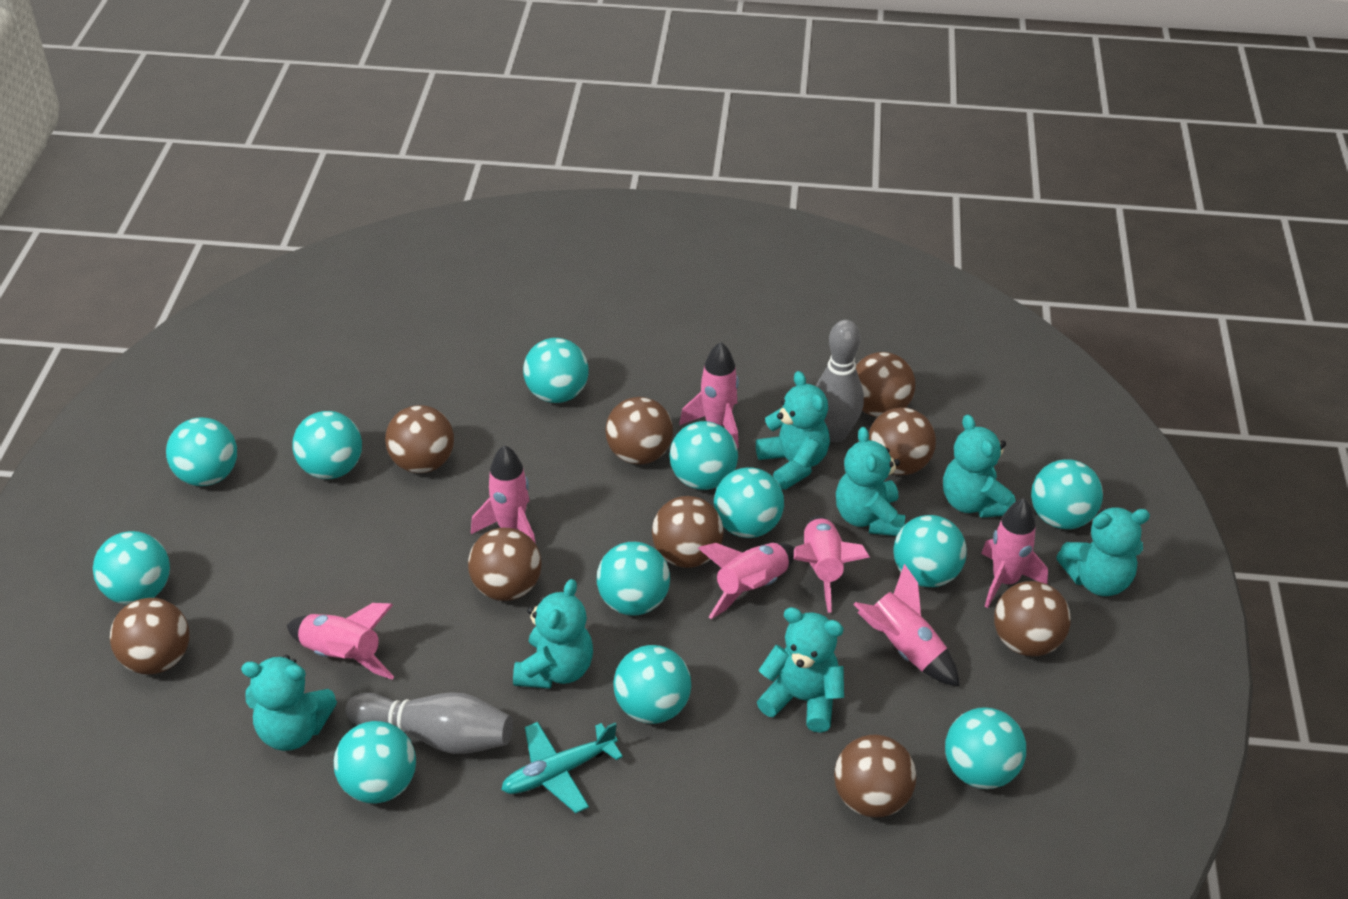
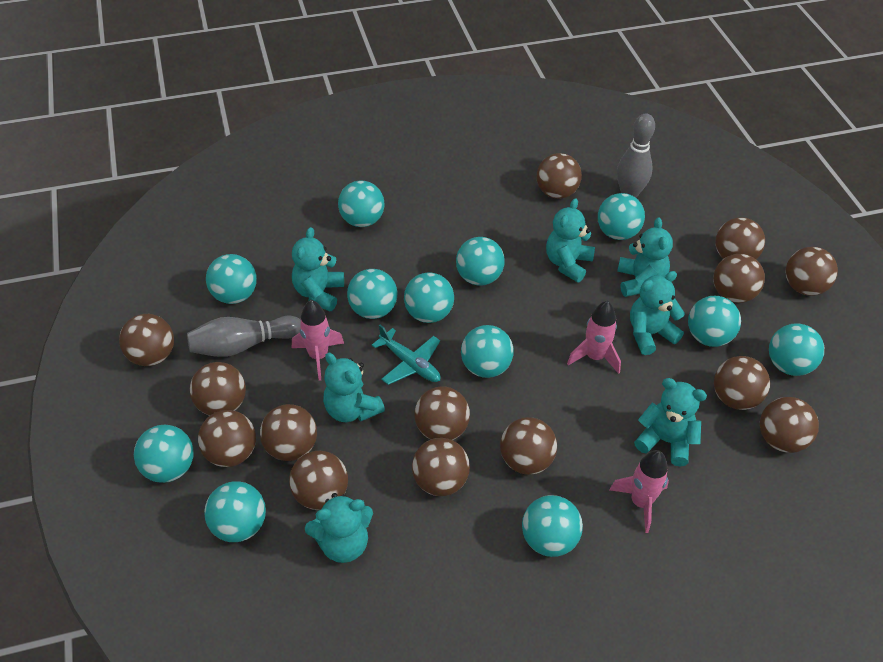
brown ball: [110,598,190,675] [385,405,454,473] [468,528,541,601] [605,397,673,464] [652,496,724,568] [834,735,916,818] [856,352,915,417] [869,407,936,475] [994,581,1071,657] = 9 -> [119,314,174,366] [190,362,246,416] [198,410,256,467] [260,404,317,461] [289,451,348,510] [412,438,470,496] [414,386,470,440] [500,417,557,475] [537,153,582,199] [713,254,765,303] [714,356,770,410] [715,217,765,259] [760,397,819,453] [786,247,838,296] = 14
pink rocket: [287,603,394,680] [471,445,536,544] [679,342,739,448] [698,543,794,619] [794,515,870,613] [853,564,960,687] [981,498,1048,608] = 7 -> [292,300,344,381] [567,301,621,374] [610,450,669,533] = 3

